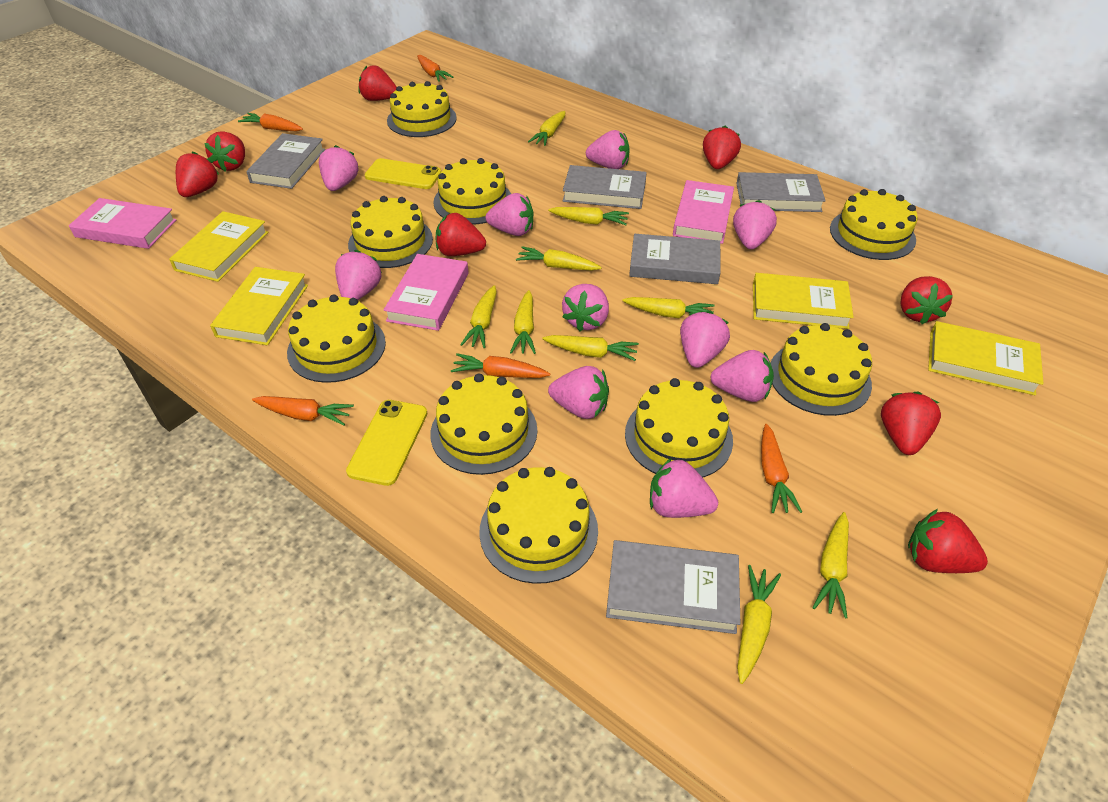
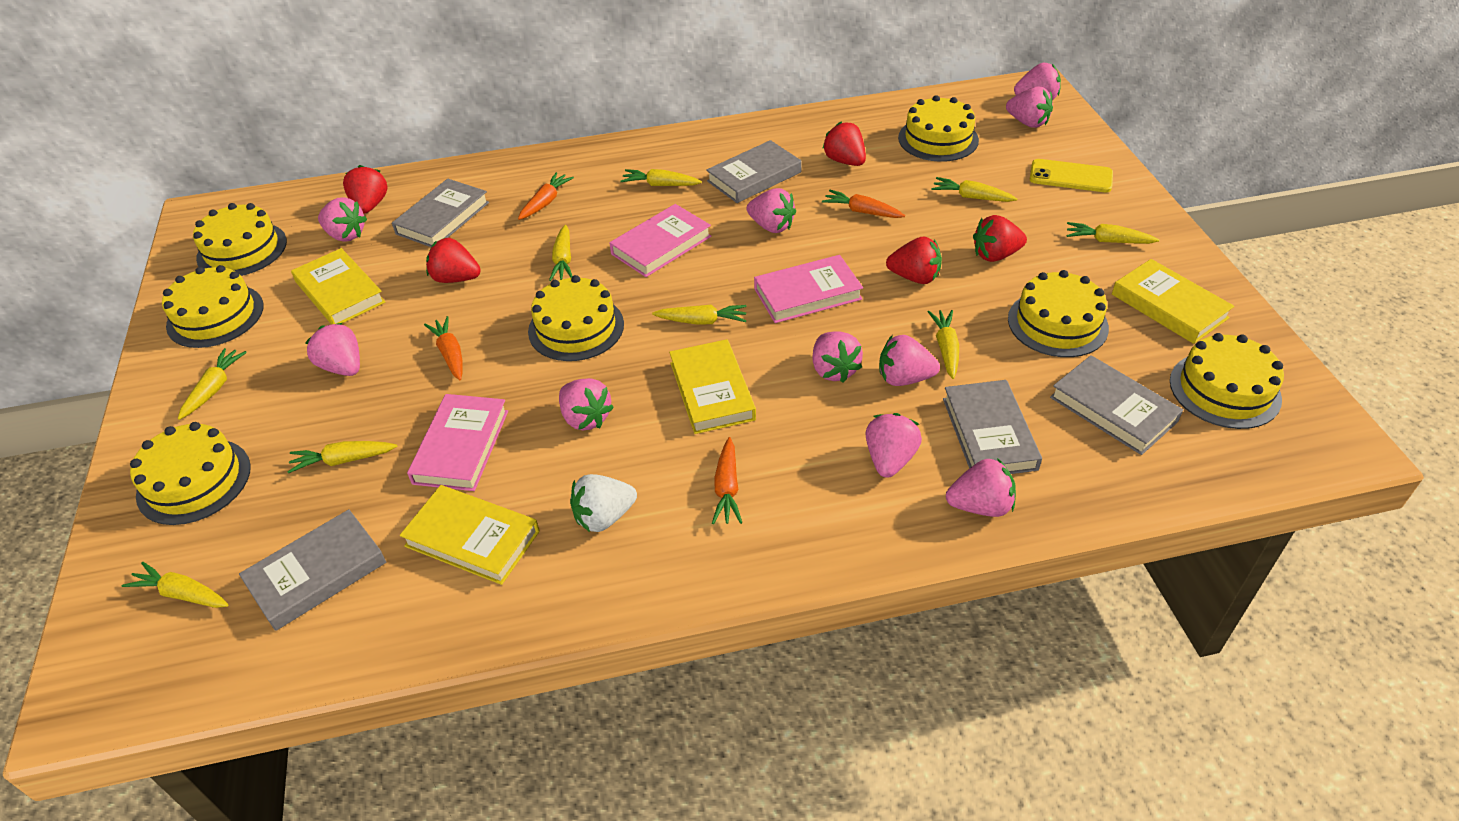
orange carrot: [238,113,303,131] [252,396,354,426] [417,55,453,82] [451,353,550,378] [761,424,802,513] = 5 -> [424,316,463,380] [518,172,574,220] [712,437,742,524] [822,190,905,218] = 4
red strawberry: [176,152,219,197] [204,131,245,171] [358,65,397,101] [436,213,486,256] [703,125,741,169] [881,392,941,455] [900,276,953,324] [908,509,988,573] = 8 -> [343,165,388,214] [426,238,481,283] [822,122,866,166] [886,237,942,284] [973,215,1027,262] = 5
white strawberry: none = 0 -> [570,474,637,532] = 1
yellow cake: [287,294,386,383] [348,196,433,268] [387,81,457,137] [430,374,537,475] [433,158,511,225] [479,467,598,584] [625,378,733,478] [771,323,872,416] [830,189,918,260] = 9 -> [130,422,251,525] [162,265,264,348] [193,203,287,276] [528,275,624,361] [898,95,979,162] [1008,270,1109,357] [1170,333,1284,429] = 7
yellow phone: [346,400,427,486] [365,158,441,189] = 2 -> [1030,159,1113,192] = 1

